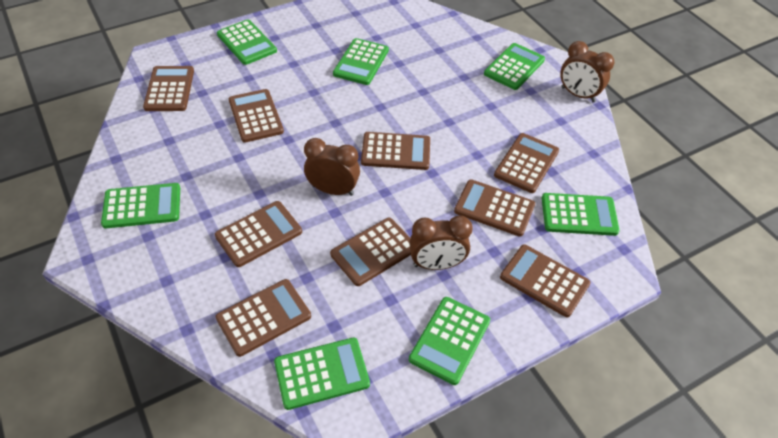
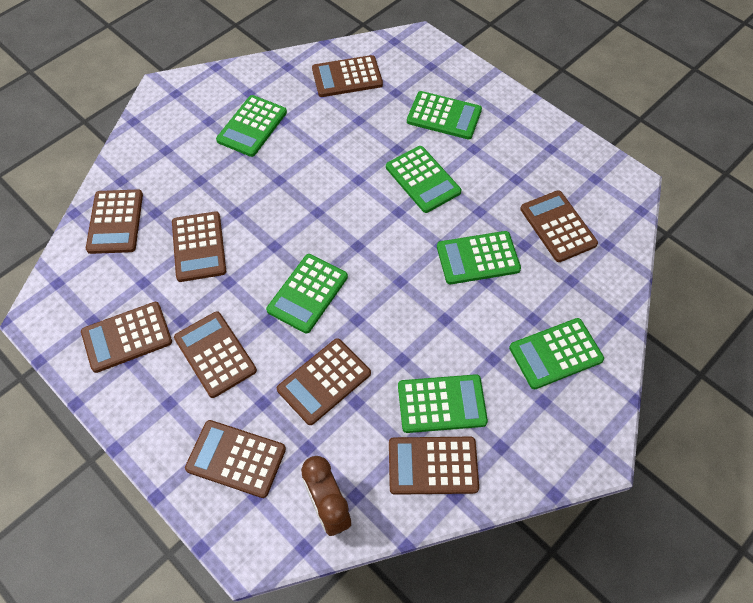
brown clock: [304,138,360,196] [409,216,473,270] [560,41,614,102] = 3 -> [301,456,351,536] = 1

